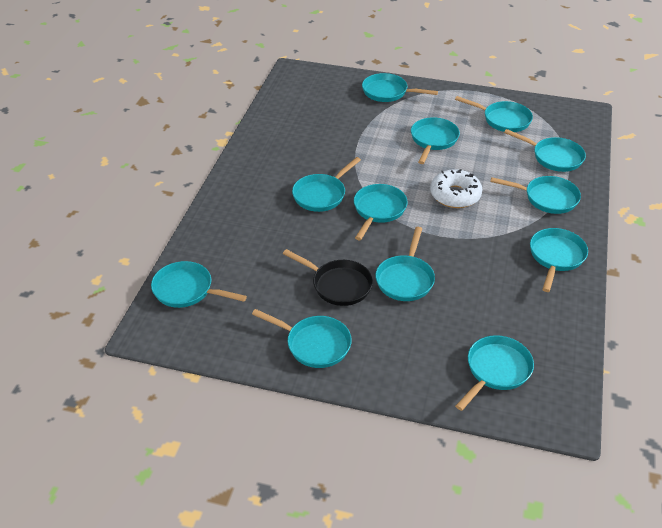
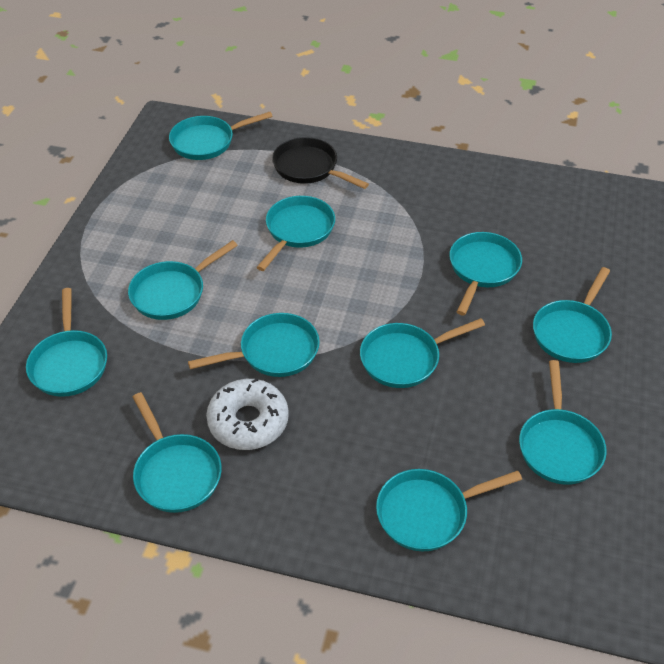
turquoise pan: [151,261,247,308] [252,309,352,368] [292,157,361,212] [354,184,408,240] [362,73,438,102] [375,227,435,301] [411,117,460,164] [455,96,533,132] [455,335,534,411] [490,176,581,214] [504,129,586,172] [530,228,588,292] = 12 -> [26,288,107,397] [128,240,238,320] [133,392,222,513] [169,112,273,160] [188,313,320,377] [256,196,335,271] [360,318,485,388] [376,469,522,551] [449,232,522,316] [519,360,607,485] [533,267,612,363] = 11

